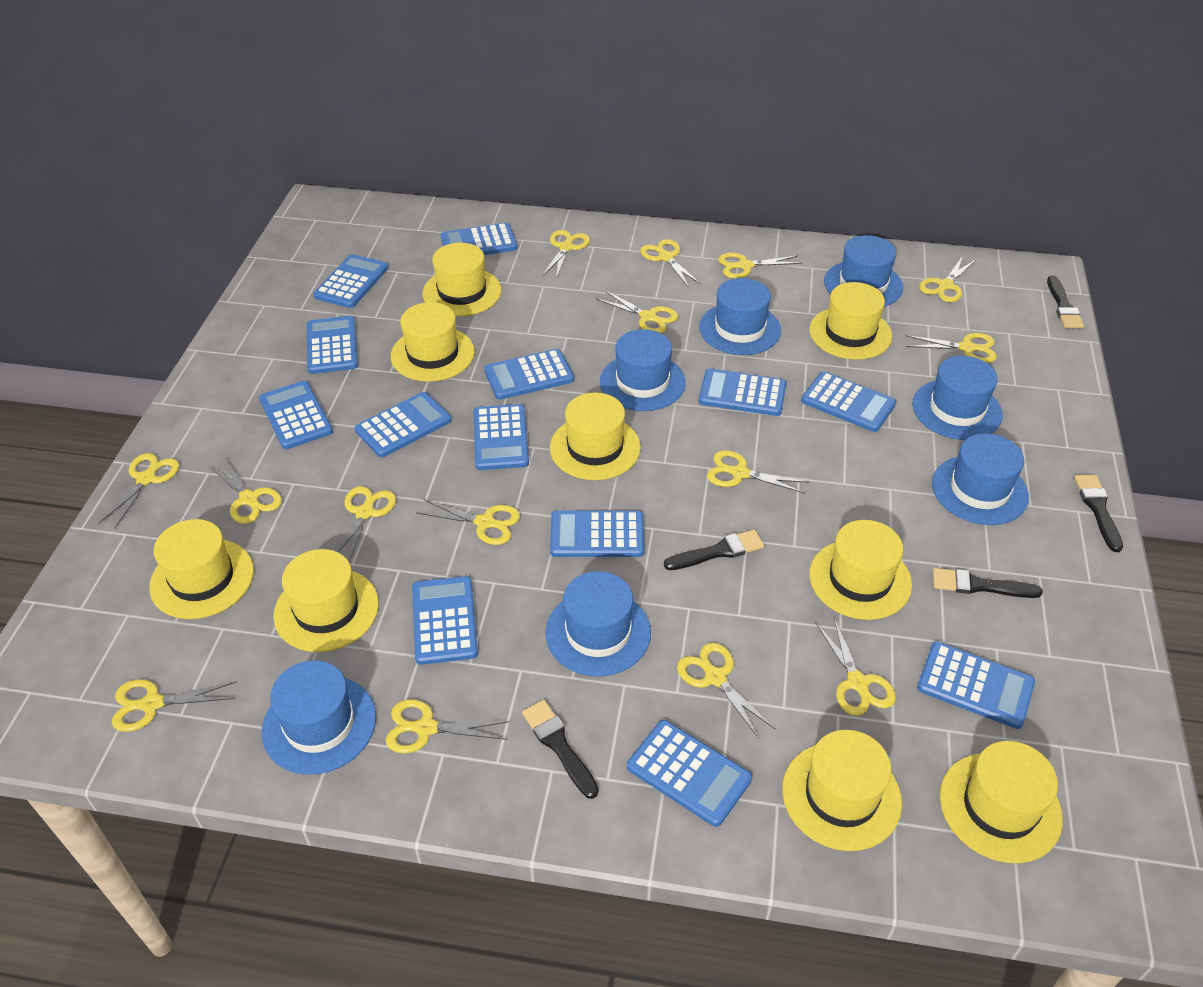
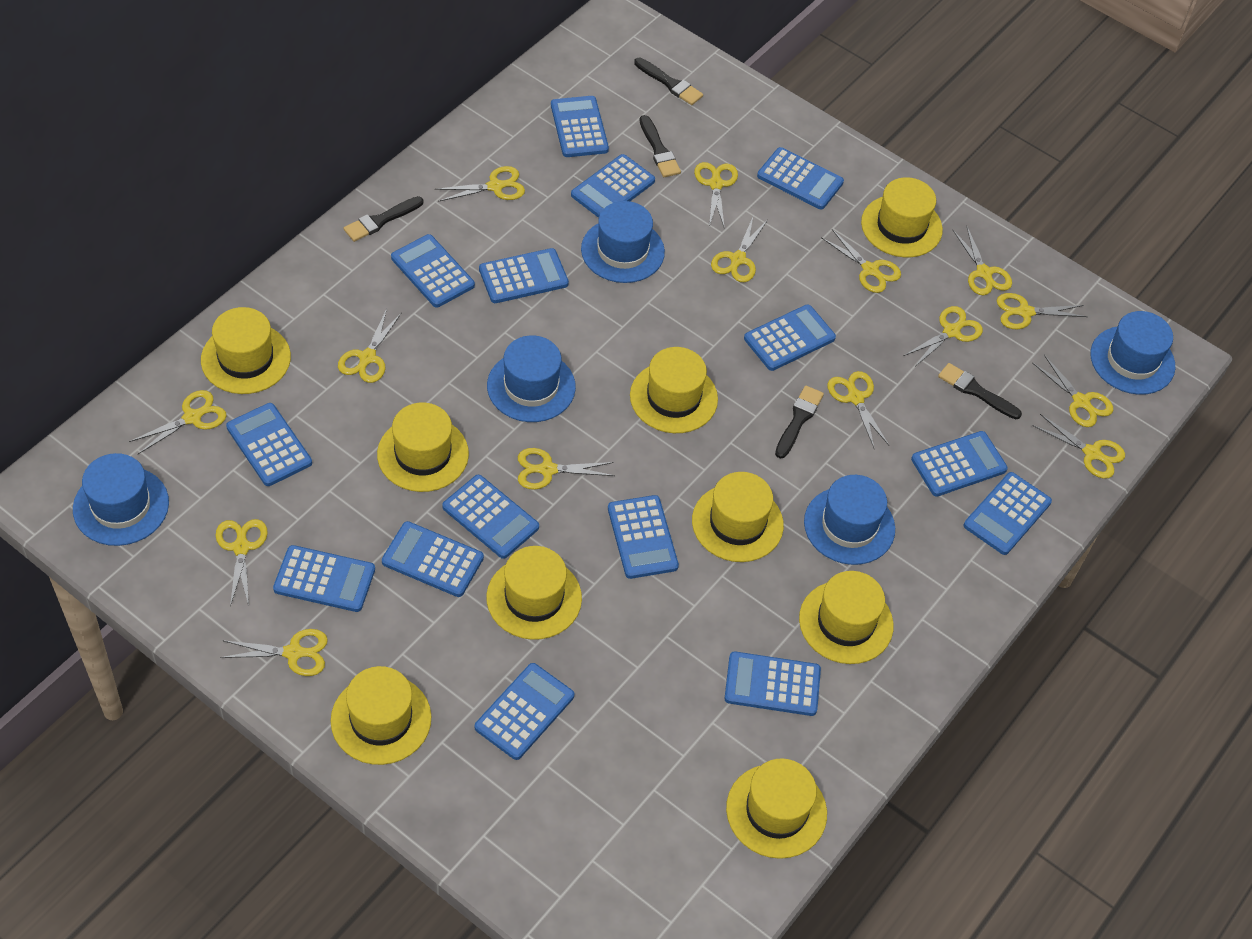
blue calculator: [259,381,333,449] [307,316,358,374] [313,254,388,308] [355,392,451,457] [412,576,478,665] [440,223,517,255] [473,404,529,470] [484,349,574,400] [550,510,644,557] [627,720,752,827] [699,368,787,416] [801,371,896,432] [917,642,1035,729] = 13 -> [226,403,312,486] [273,545,375,612] [382,521,484,597] [391,234,475,308] [442,475,539,559] [475,663,574,760] [479,248,569,303] [551,96,609,157] [571,154,655,218] [608,495,679,579] [724,651,821,716] [744,304,836,371] [757,147,844,209] [911,431,1008,497] [964,472,1052,555] = 15
blue hat: [262,660,376,775] [545,571,651,676] [600,329,685,411] [699,278,781,355] [824,235,903,307] [912,356,1003,440] [932,433,1029,525] = 7 -> [73,453,169,546] [487,336,576,422] [581,201,665,283] [804,475,895,565] [1090,311,1176,395] = 5

